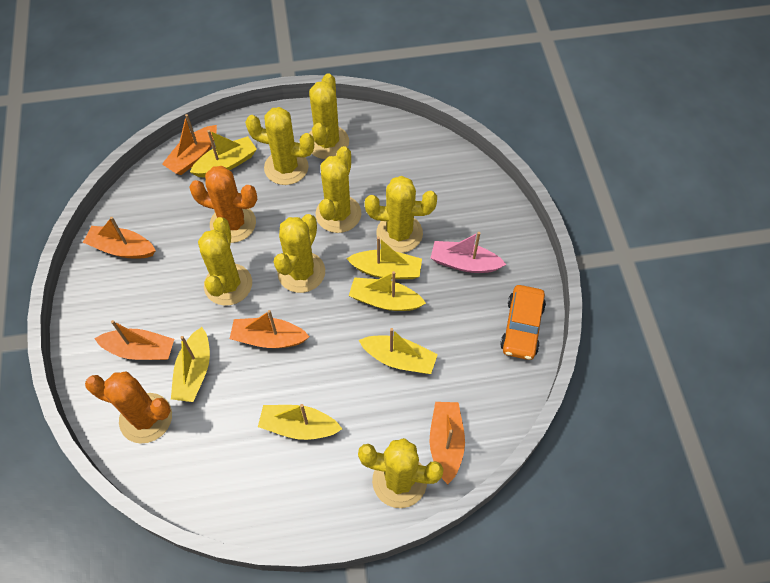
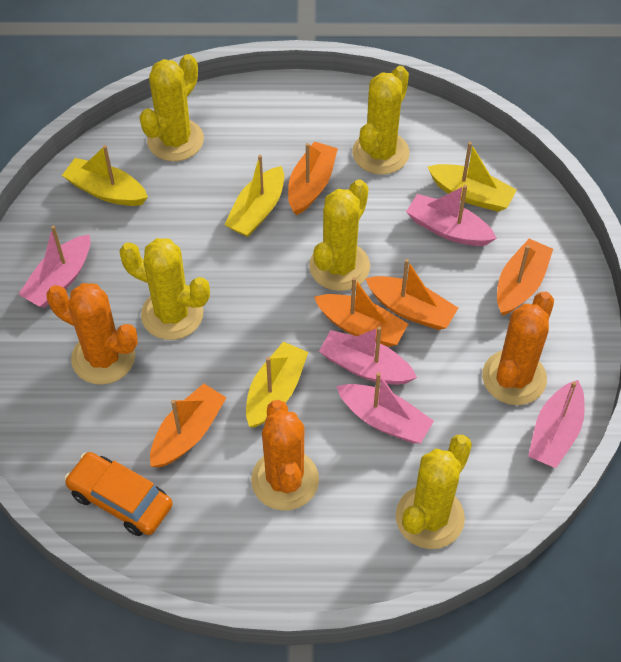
orange cactus: [85,372,172,444] [189,166,257,243] = 2 -> [46,283,138,385] [251,400,319,511] [482,292,554,405] = 3
pink boat: [431,232,507,273] = 1 -> [18,225,90,308] [319,326,417,385] [336,372,434,443] [406,185,497,246] [528,380,585,468] = 5
yellow boat: [171,327,210,402] [190,130,257,177] [258,404,342,440] [346,236,422,279] [349,271,426,311] [359,328,438,374] = 6 -> [62,145,148,206] [224,155,284,237] [246,342,308,428] [428,142,517,212] = 4
yellow cactus: [198,217,252,306] [245,107,314,185] [274,214,325,293] [309,73,349,159] [316,146,361,233] [358,438,444,508] [365,176,437,253] = 7 -> [119,238,210,340] [139,54,204,161] [309,180,370,291] [352,66,409,175] [396,435,472,549] = 5

